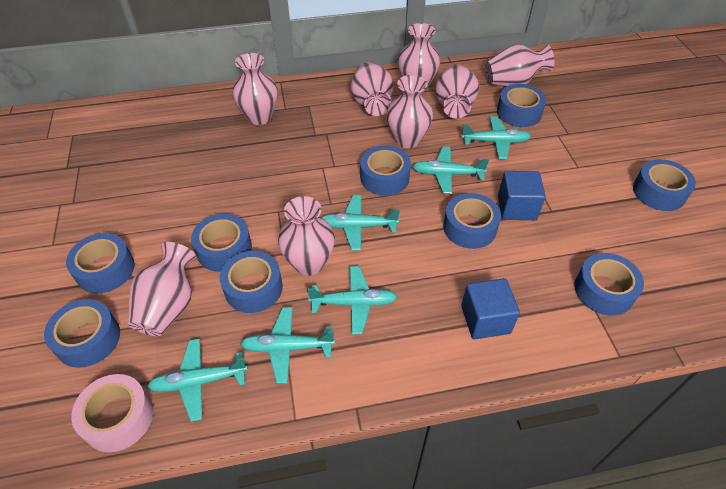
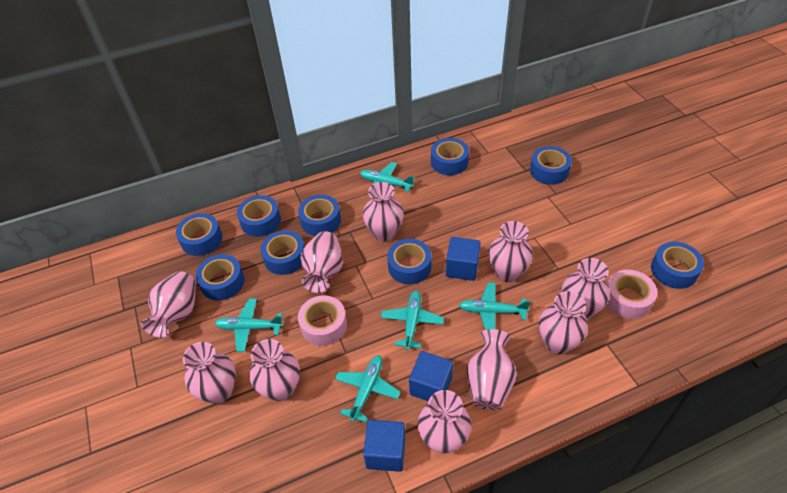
blue cube: [461,278,520,339] [498,171,546,220] = 2 -> [363,420,406,472] [409,351,453,401] [446,237,481,281] = 3
pink tape: [71,374,153,452] = 1 -> [298,296,347,346] [606,270,657,319] = 2
pink vase: [128,242,196,336] [233,53,278,125] [278,196,335,276] [351,62,393,116] [386,75,433,148] [398,23,440,92] [435,64,479,118] [485,44,554,87] = 8 -> [141,271,196,338] [183,342,236,404] [250,339,300,401] [301,231,343,293] [363,182,404,242] [418,390,471,453] [467,329,517,410] [488,221,533,282] [539,291,588,354] [562,258,610,319] = 10
turquoise plane: [147,338,248,422] [240,307,335,384] [307,266,398,334] [321,195,400,250] [412,147,489,194] [461,117,531,159] = 6 -> [215,298,283,352] [335,355,400,422] [360,162,415,192] [381,291,444,350] [459,283,531,330] = 5

